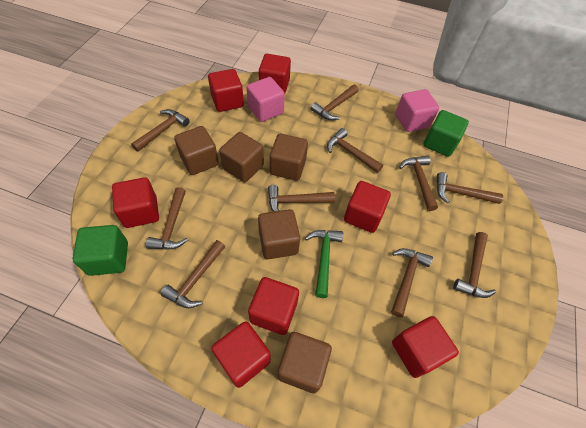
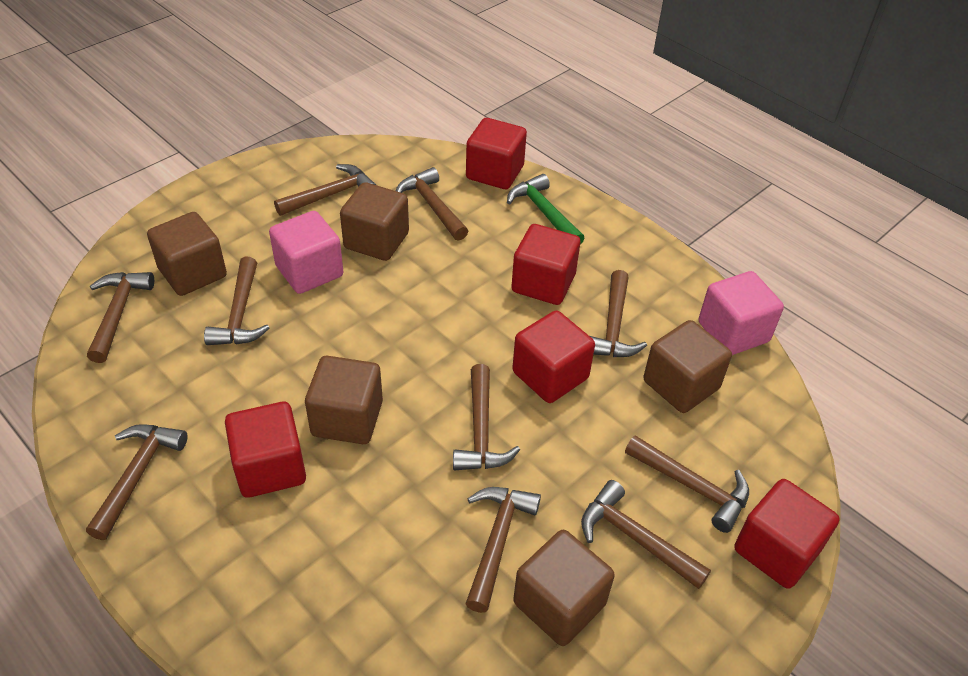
green cube: [72,225,128,276] [423,110,469,157] = 2 -> none = 0
red cube: [112,177,159,228] [208,69,244,112] [211,321,271,388] [248,277,299,335] [259,54,291,93] [344,181,391,233] [392,316,459,378] = 7 -> [225,402,306,498] [466,118,527,189] [511,224,580,305] [512,310,595,403] [734,479,840,589] = 5

